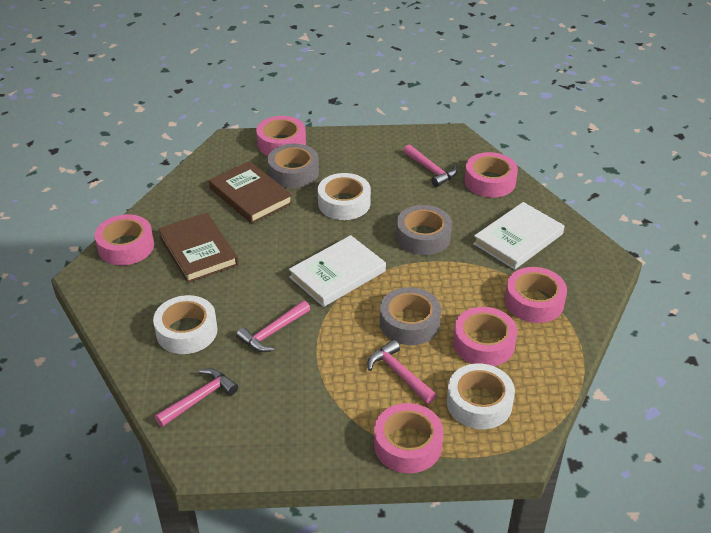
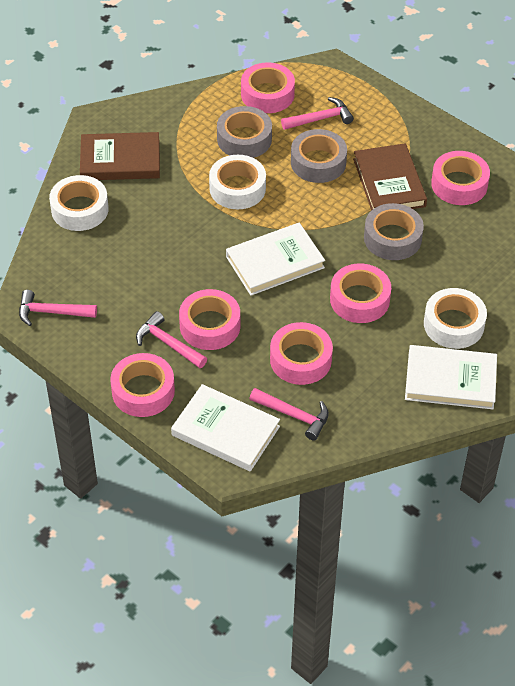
white book: [289,235,386,307] [473,202,564,270] = 2 -> [171,384,280,472] [226,222,325,296] [405,345,497,409] = 3

